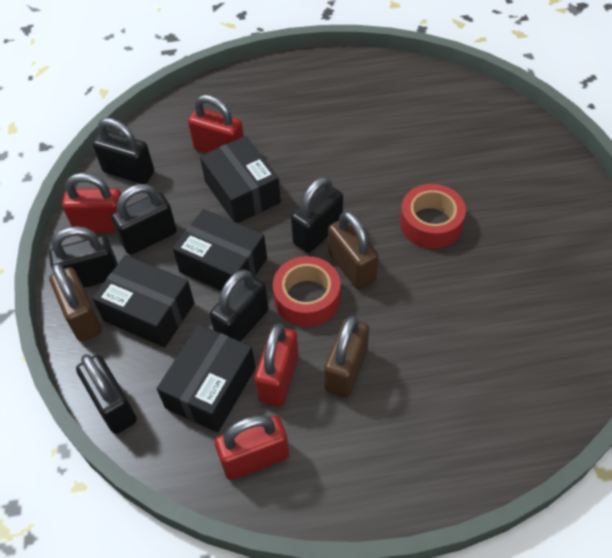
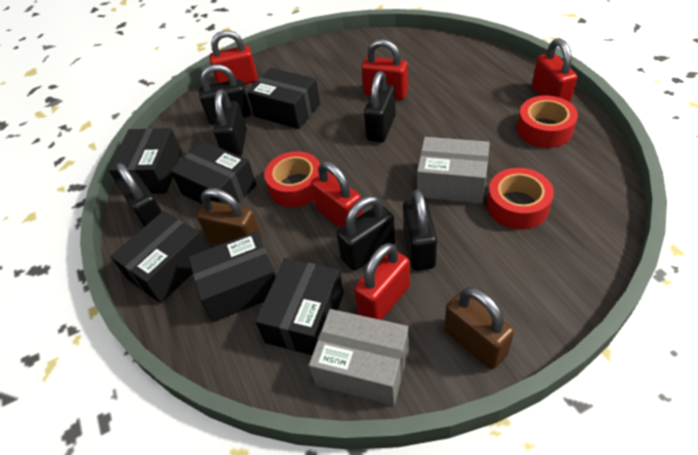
black box: [92,255,194,348] [157,324,256,432] [173,209,267,291] [200,136,281,223] = 4 -> [108,128,182,194] [111,211,207,303] [170,141,256,205] [188,231,276,322] [247,68,320,129] [255,258,344,355] = 6
brown padlock: [49,262,102,342] [324,315,369,398] [328,211,379,290] = 3 -> [197,188,262,245] [444,287,514,369] = 2
grey box: none = 0 -> [309,309,409,406] [417,137,490,204] = 2
red padlock: [62,173,121,233] [188,95,244,153] [215,415,289,480] [254,323,299,406] = 4 -> [210,30,258,84] [311,161,363,228] [354,243,410,320] [361,39,408,100] [532,38,577,103] = 5
red tape: [273,256,340,327] [400,184,466,249] = 2 -> [264,151,320,207] [487,168,554,229] [517,95,578,148] = 3

